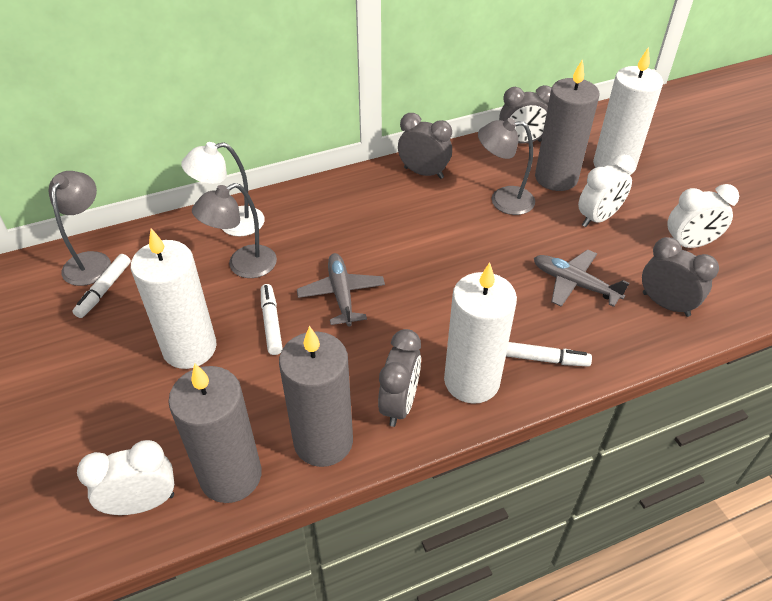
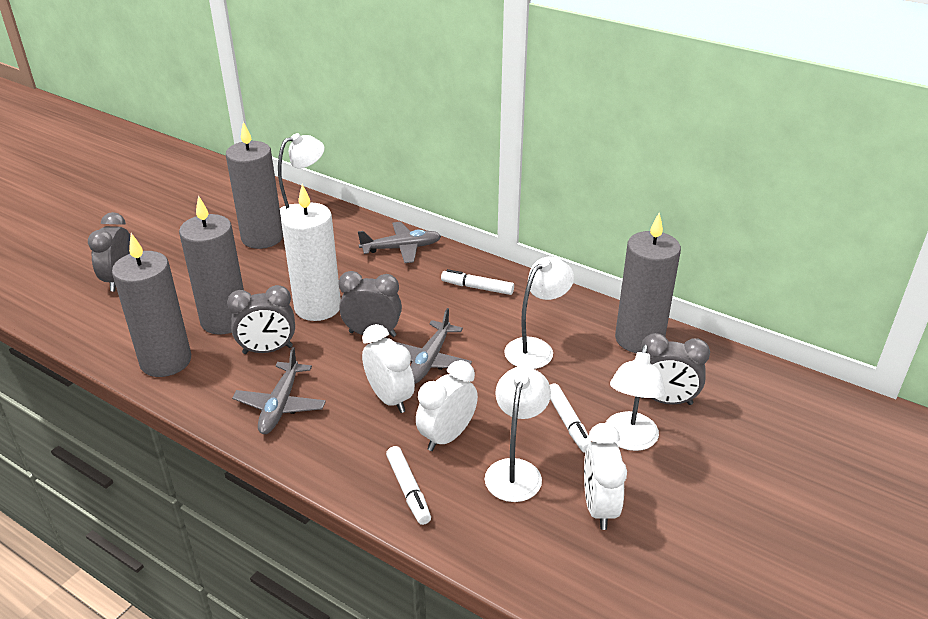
grey candle: [168,363,262,503] [279,326,353,467] [535,59,599,191] = 3 -> [112,233,191,377] [179,195,244,335] [226,122,283,249] [615,213,681,353] = 4
grey lamp: [48,171,111,286] [192,183,277,278] [478,118,535,215] = 3 -> none = 0
grey plane: [297,253,385,327] [534,250,629,307] = 2 -> [232,347,326,434] [358,222,441,263] [395,308,472,384] = 3
white candle: [131,228,217,369] [444,262,517,404] [593,47,663,175] = 3 -> [281,184,341,321] = 1
white lamp: [181,142,265,236] = 1 -> [278,133,325,216] [485,366,551,502] [504,257,574,369] [606,345,666,451] = 4

